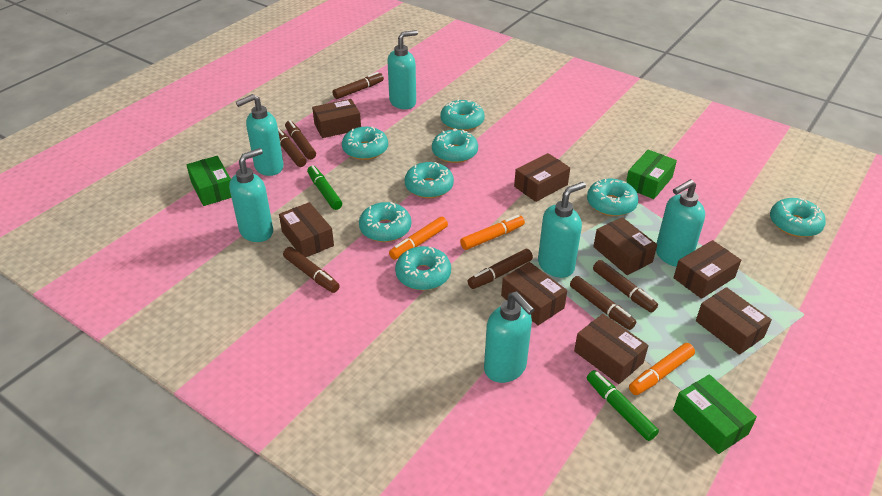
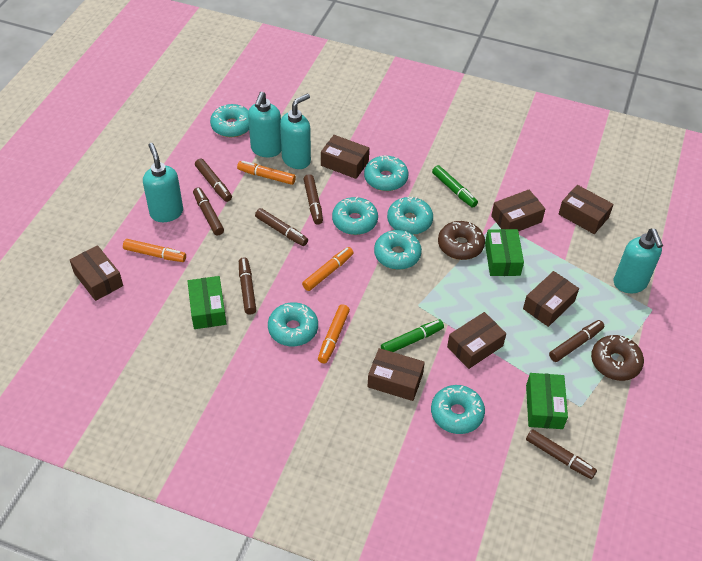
brown box: [279,202,334,257] [312,99,361,138] [501,262,567,326] [514,153,570,202] [574,314,649,384] [593,217,657,275] [673,240,741,299] [696,287,772,355] = 8 -> [70,245,123,301] [321,135,369,179] [367,348,425,401] [447,312,506,369] [491,190,545,231] [523,271,579,327] [559,185,614,234] = 7
brown donut: none = 0 -> [438,221,485,260] [591,335,644,381] = 2
orange marker: [389,217,448,260] [460,215,525,250] [629,343,695,395] = 3 -> [123,239,186,262] [237,161,296,185] [302,247,354,291] [318,304,350,364] = 4
turquoise donut: [342,127,388,160] [359,202,411,242] [395,246,451,290] [405,162,454,198] [432,128,478,163] [440,99,485,131] [587,179,638,216] [770,198,826,237] = 8 -> [210,104,249,137] [268,302,318,346] [332,197,378,235] [364,155,408,191] [374,230,422,270] [387,197,433,235] [431,385,485,434] = 7
turquoise soap dispenser: [229,148,273,242] [236,94,284,176] [388,30,418,109] [484,291,535,383] [538,182,586,278] [656,179,705,267] = 6 -> [143,143,183,222] [248,92,281,157] [280,93,311,169] [614,229,663,293] = 4

